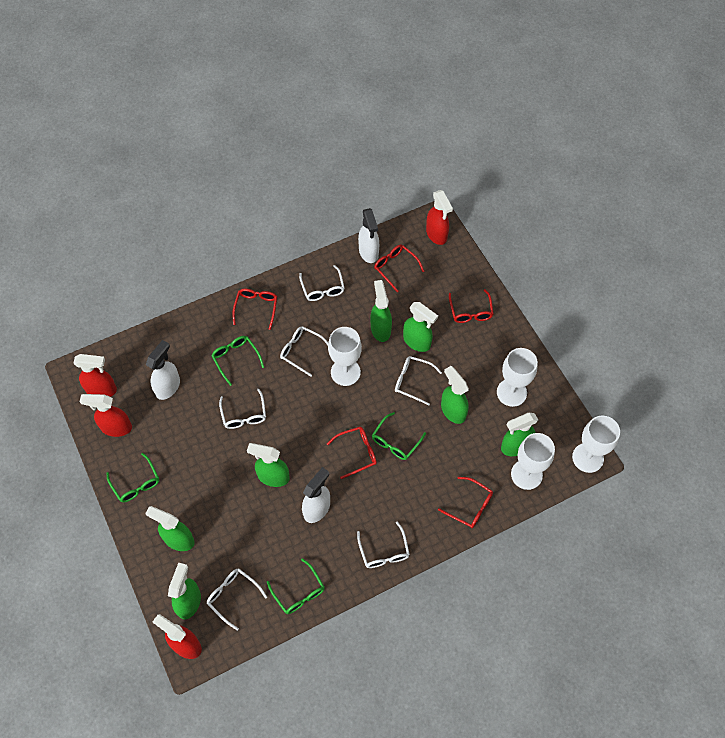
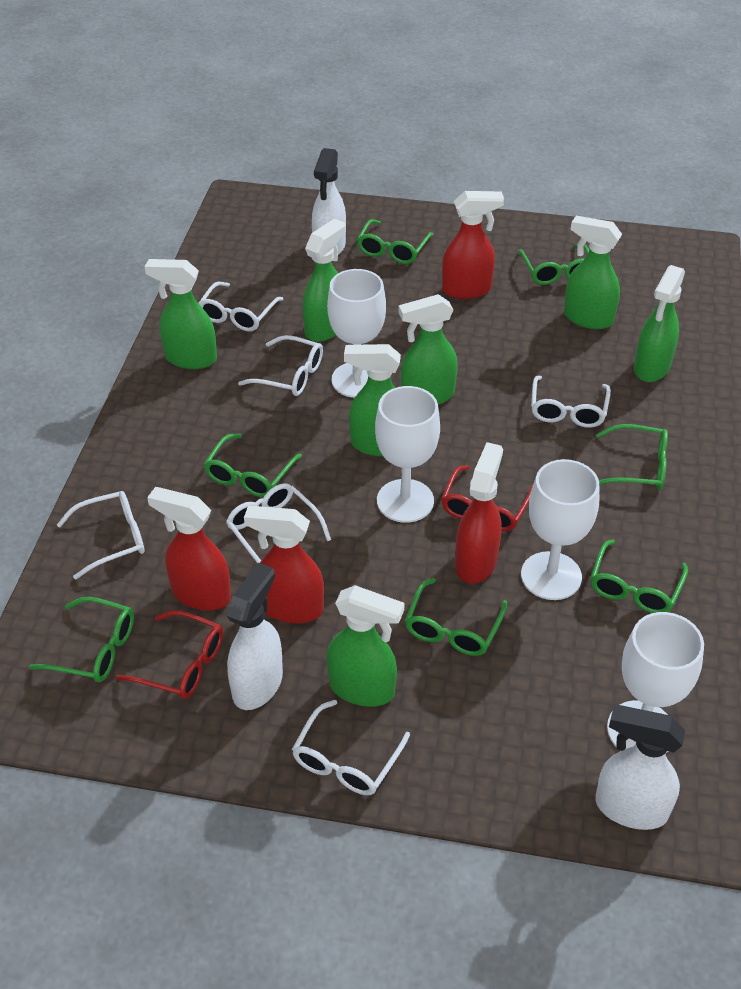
green glasses: [107,453,159,502] [211,336,264,386] [267,558,325,614] [372,412,426,460] = 4 -> [29,597,134,682] [204,434,302,497] [357,219,433,264] [405,578,507,656] [518,244,589,285] [590,539,688,613] [596,424,668,490] = 7
red glasses: [232,289,277,330] [327,427,377,479] [374,245,424,292] [438,477,493,528] [449,289,494,323] = 5 -> [116,610,223,699] [441,465,533,531] = 2

